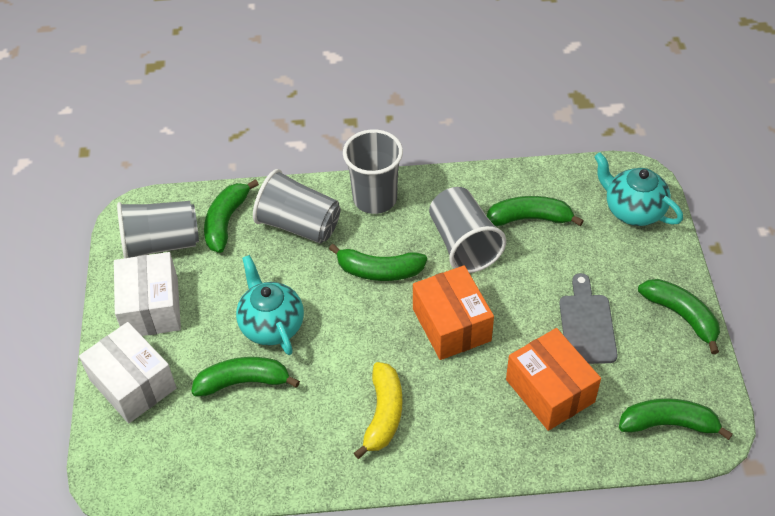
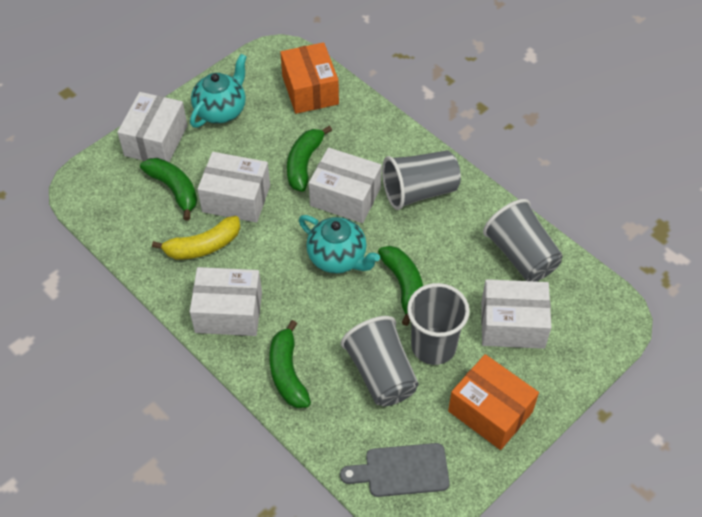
green banana: [191,357,300,397] [204,179,259,253] [329,244,427,281] [487,196,584,226] [619,398,733,440] [638,279,720,354] = 6 -> [140,158,197,221] [269,320,311,408] [287,126,332,192] [378,246,423,326] = 4
white box: [79,322,177,423] [114,252,181,336] = 2 -> [117,92,188,162] [190,267,262,336] [197,152,270,223] [309,148,382,223] [481,279,551,349] = 5

